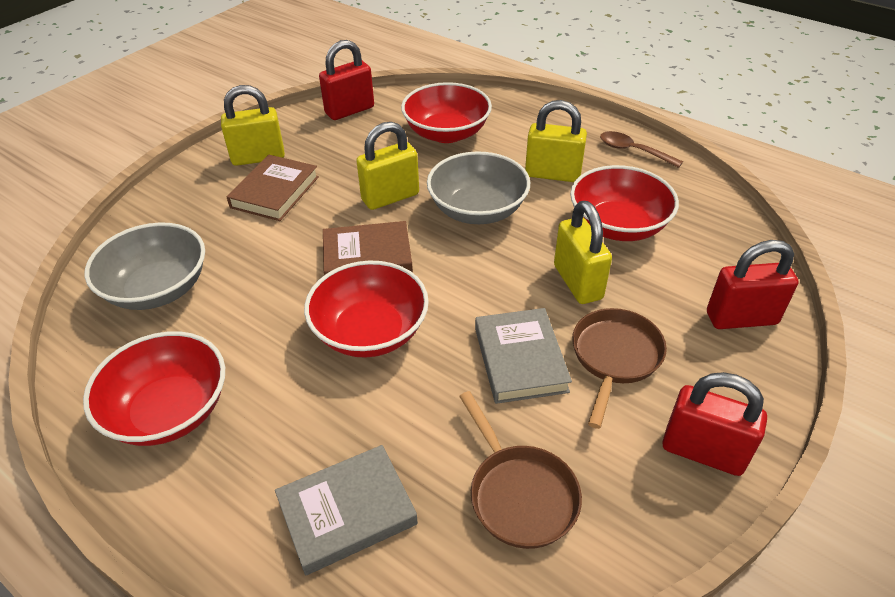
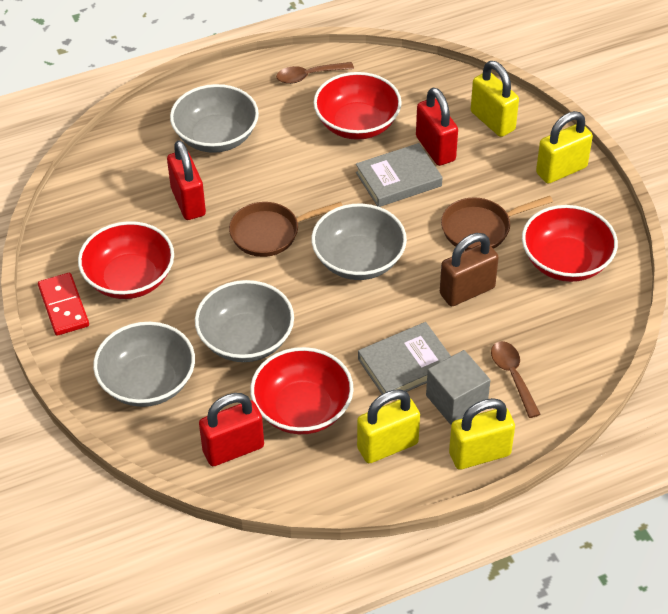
brown book: [227,155,319,221] [323,221,413,275] = 2 -> none = 0
brown padlock: none = 0 -> [440,233,499,306] = 1
brown spoon: [600,131,683,168] = 1 -> [276,62,354,84] [491,341,541,418] = 2
grey bowl: [85,222,205,310] [427,151,530,224] = 2 -> [93,322,195,407] [170,84,259,153] [195,280,294,362] [311,204,407,280] = 4
grey cube: none = 0 -> [426,350,490,425] = 1
red domino: none = 0 -> [38,273,89,336] = 1

